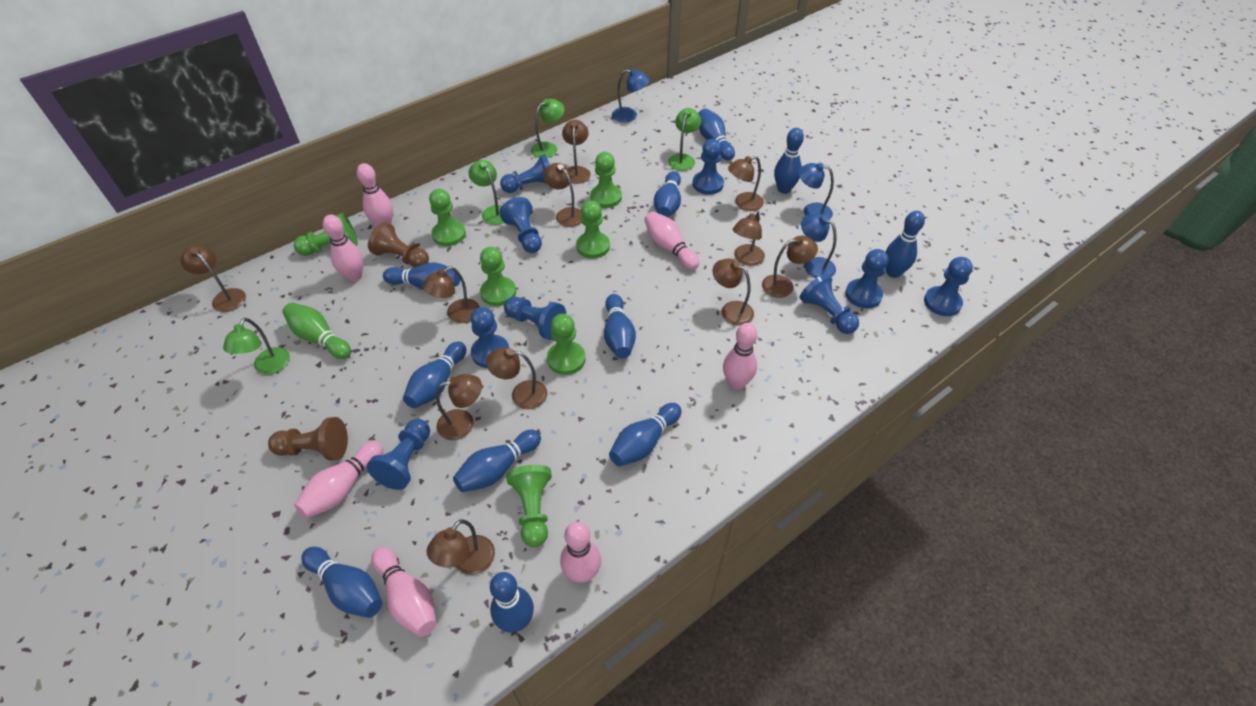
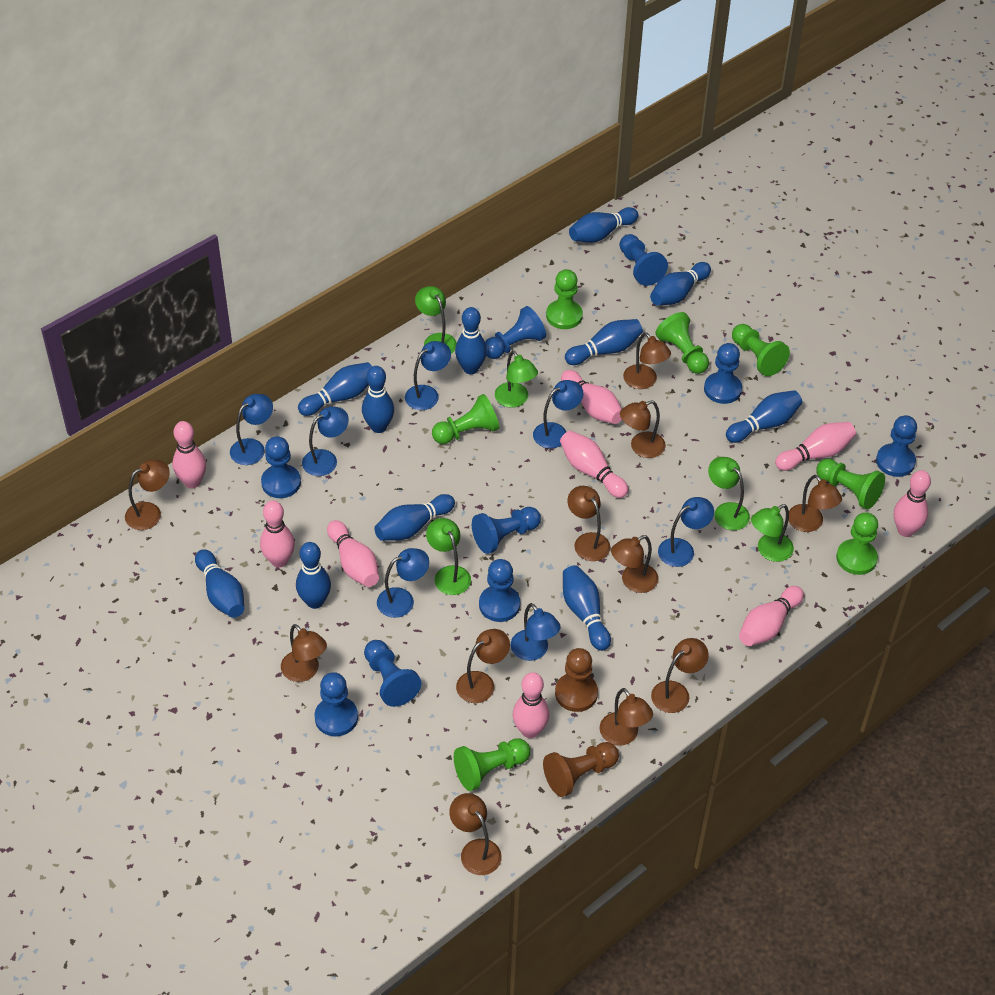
blue lamp: [612,68,650,122] [798,162,834,220] [801,214,836,278] = 3 -> [230,394,273,465] [302,406,349,476] [377,548,429,618] [405,341,451,410] [511,603,561,661] [533,380,584,449] [658,497,714,567] = 7
green bowling pin: [282,303,351,359] = 1 -> none = 0
green lamp: [223,318,290,375] [468,160,504,225] [531,99,565,158] [668,108,701,171] = 4 -> [415,286,457,354] [426,518,471,595] [495,350,538,408] [708,457,750,530] [751,504,794,562] = 5
pink bowling pin: [294,441,383,518] [323,215,364,282] [357,163,393,226] [371,547,436,637] [560,521,601,583] [645,211,699,270] [723,323,757,390] = 7 -> [172,421,206,488] [260,500,295,568] [327,520,379,587] [513,672,549,738] [560,430,628,498] [561,370,622,424] [739,586,804,646] [775,422,856,471] [894,470,931,537] = 9

